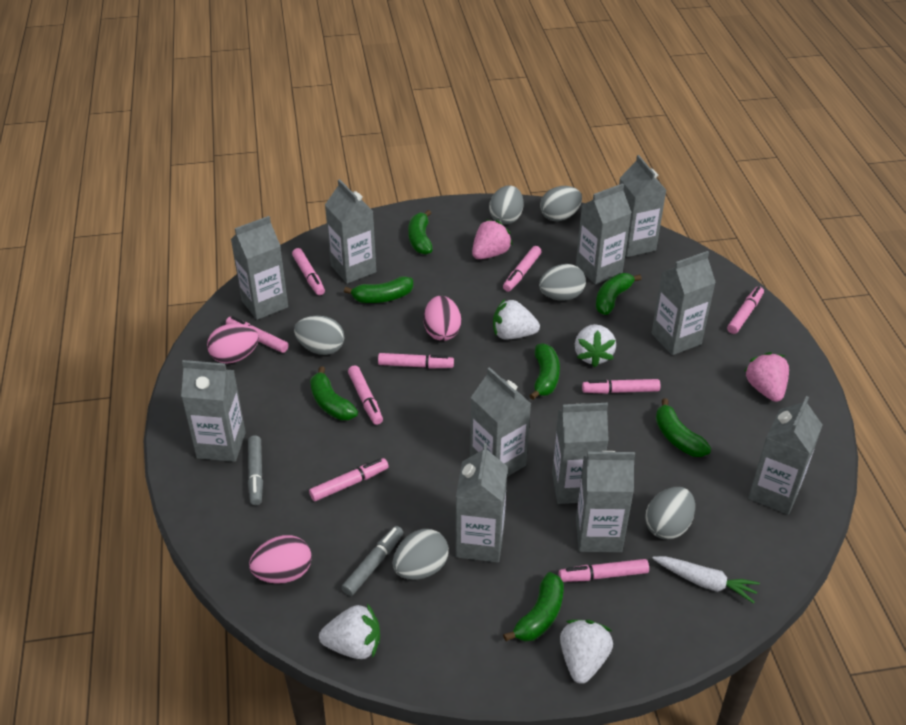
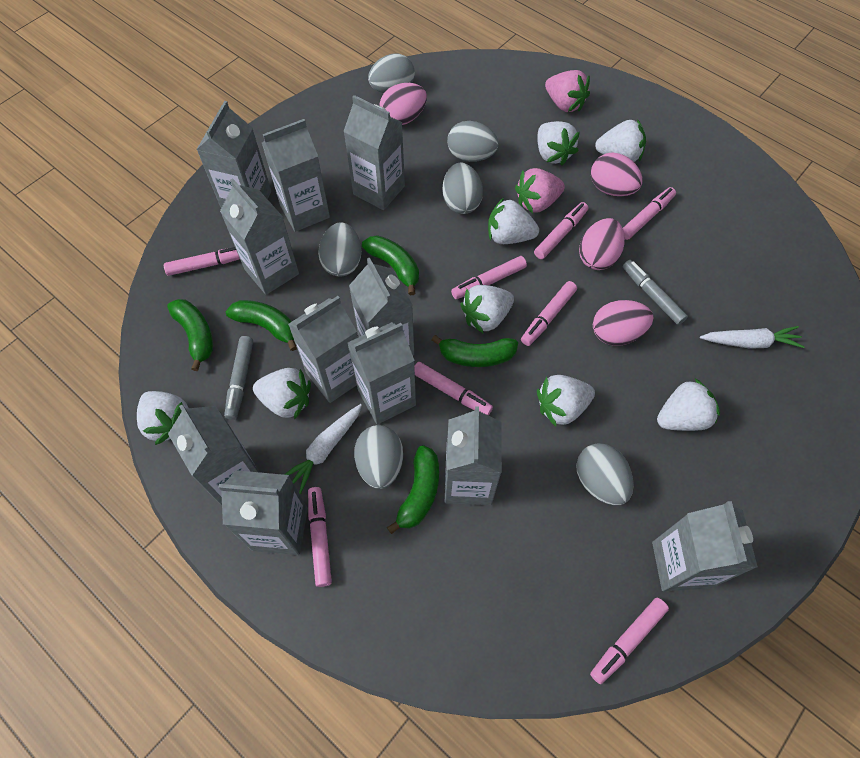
green banana: [310,366,358,420] [344,276,413,303] [408,210,433,255] [503,572,564,641] [529,343,560,400] [596,273,642,315] [656,398,711,457] = 7 -> [167,299,213,371] [226,300,297,351] [362,235,419,295] [387,445,439,534] [431,335,518,367] = 5
pink egg: [207,323,259,364] [249,535,312,584] [423,296,461,341] = 3 -> [379,83,427,125] [579,218,625,270] [591,153,643,196] [593,300,653,346] = 4
pink marker: [226,316,289,353] [292,248,325,295] [309,458,389,501] [348,365,383,425] [378,353,454,368] [503,246,542,292] [559,559,649,582] [582,379,660,394] [727,286,764,334] = 9 -> [164,247,240,276] [308,487,332,587] [414,362,493,415] [451,256,527,299] [521,281,577,346] [534,202,588,259] [590,598,669,684] [623,187,676,240] = 8
white carrot: [652,556,760,604] = 1 -> [284,404,362,494] [700,326,805,349] = 2
white strawberry: [319,604,380,659] [493,299,540,339] [560,620,613,684] [575,324,616,368] = 4 -> [137,391,188,445] [253,368,311,420] [460,285,514,333] [488,198,539,244] [537,121,580,165] [537,375,595,427] [595,119,646,162] [657,378,720,431] = 8

